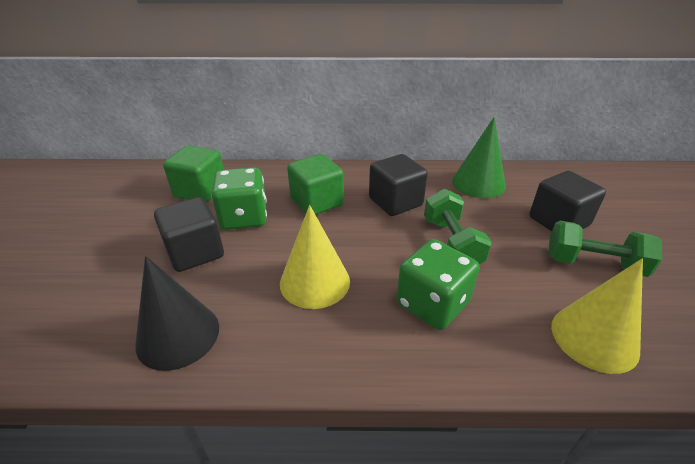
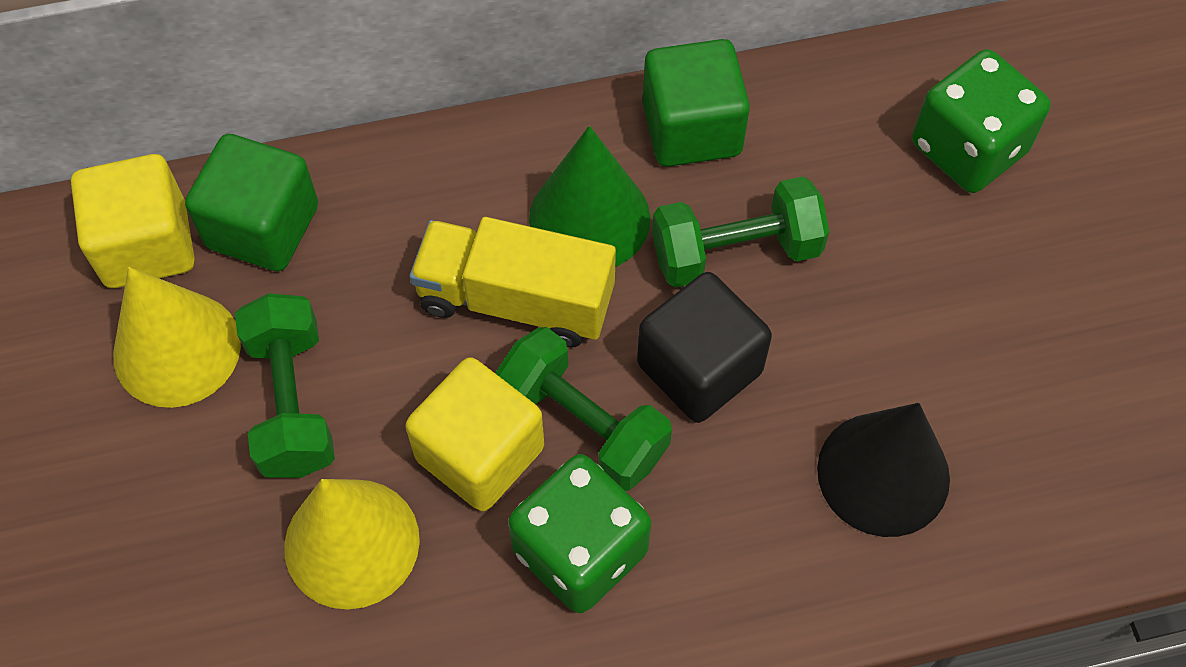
black cube: [154,197,224,272] [369,154,428,216] [529,171,606,231] = 3 -> [637,272,772,423] = 1
green dumbbell: [424,189,492,264] [548,221,662,277] = 2 -> [235,293,335,478] [496,327,672,491] [652,177,829,288] = 3
yellow cube: none = 0 -> [71,154,195,288] [406,357,544,511] = 2
yellow truck: none = 0 -> [410,217,616,347] = 1

